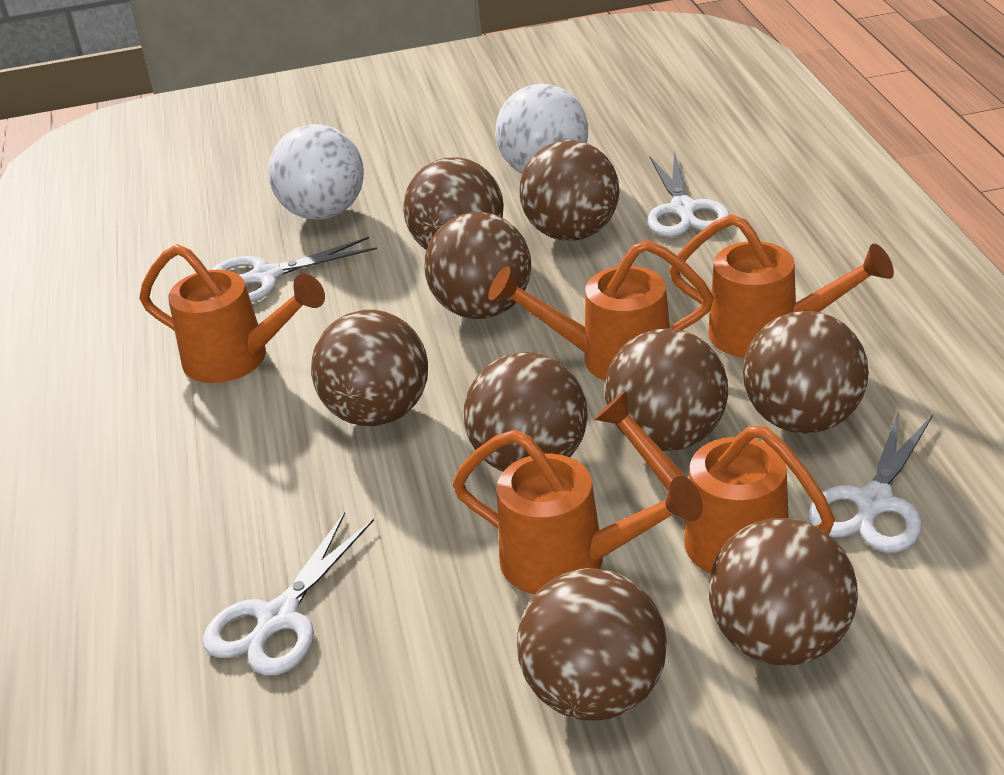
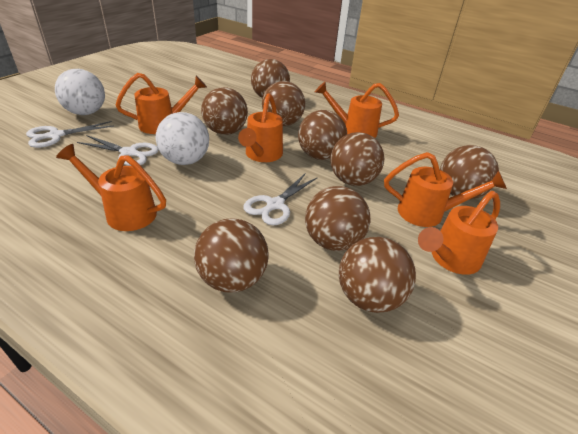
orange watering can: [139,244,325,383] [452,430,703,594] [488,240,714,381] [594,390,835,574] [669,214,894,358] = 5 -> [56,144,166,231] [116,73,207,134] [238,93,283,162] [315,82,399,138] [384,152,507,227] [418,191,500,275] = 6
white scissors: [203,512,374,676] [211,237,377,303] [647,151,730,237] [809,410,933,553] = 4 -> [26,121,114,148] [77,135,159,166] [244,173,317,225] = 3

